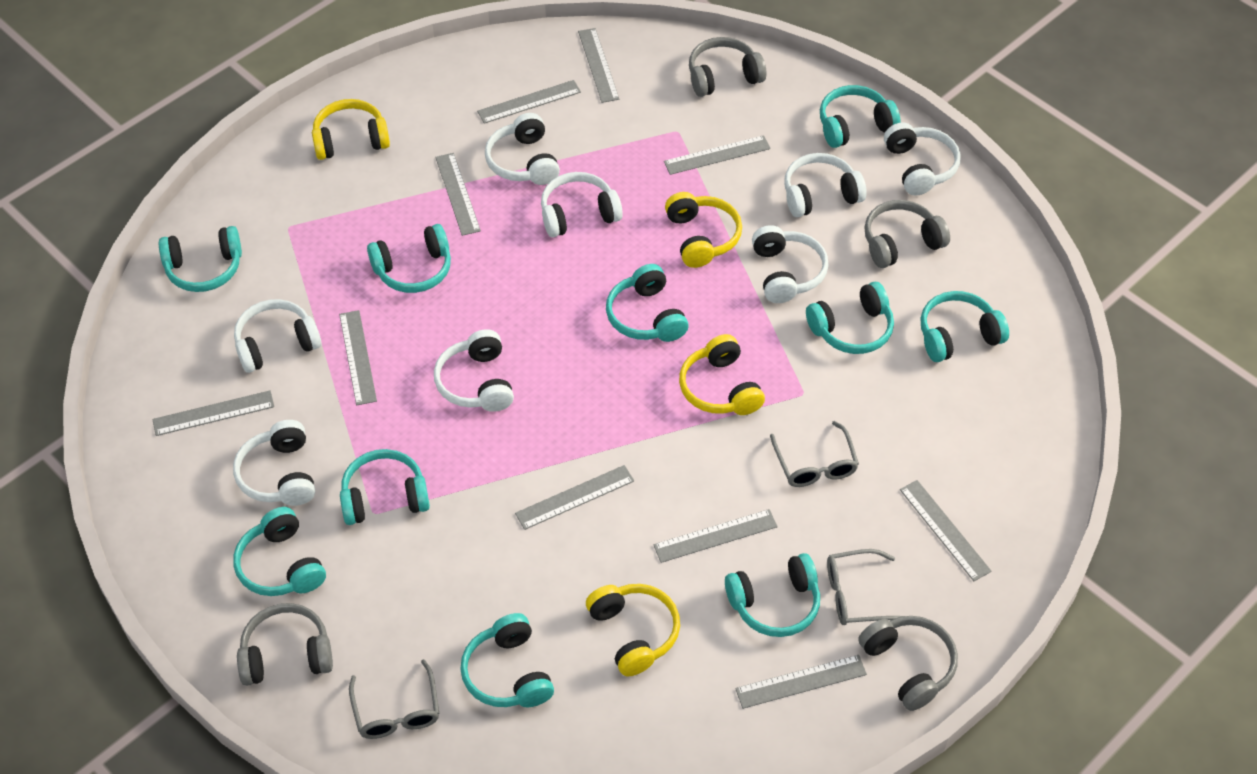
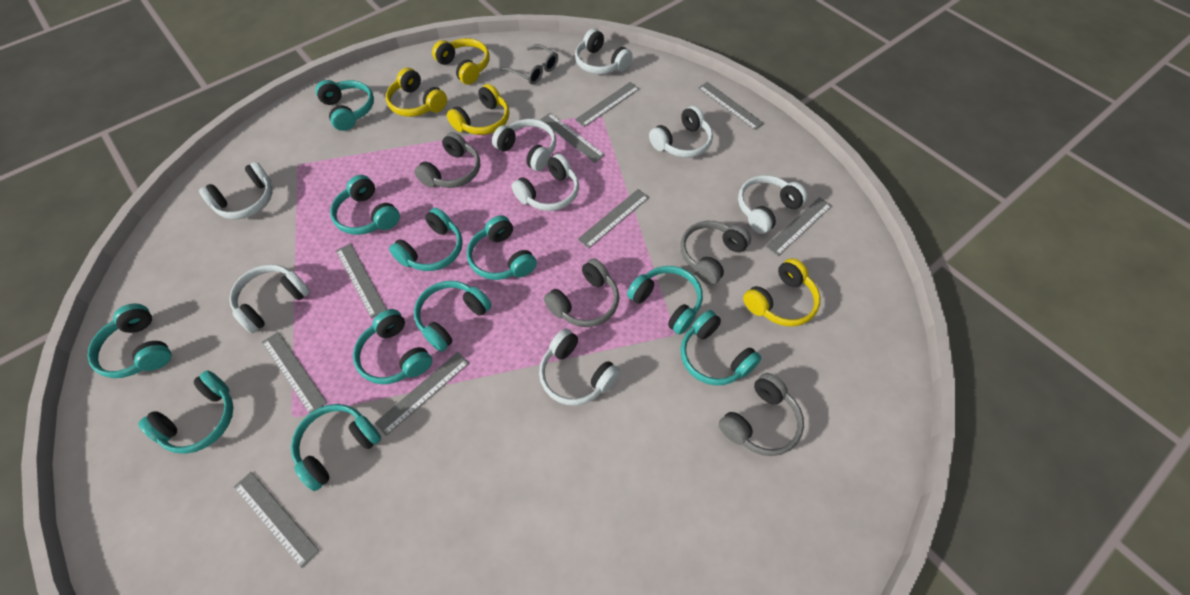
grey glasses: [349,659,439,739] [770,421,859,487] [827,549,903,625] = 3 -> [500,44,558,85] = 1
grey ruler: [152,391,274,436] [339,310,377,405] [435,153,481,236] [477,80,581,124] [515,465,634,530] [578,28,619,103] [653,509,778,563] [664,135,771,175] [735,655,867,709] [900,480,992,581] = 10 -> [234,472,319,568] [262,332,327,414] [336,243,387,319] [375,352,469,436] [540,113,605,163] [575,82,640,127] [577,189,649,249] [698,82,764,130] [766,197,832,256] = 9
turquoise headphones: [159,226,242,292] [233,507,326,596] [340,449,430,525] [367,224,451,293] [460,613,554,707] [606,264,689,342] [725,553,820,637] [806,282,894,354] [820,85,901,148] [921,291,1009,362] = 10 -> [87,304,172,378] [138,370,233,454] [291,404,381,491] [315,80,374,131] [330,175,400,235] [353,309,432,384] [389,208,463,271] [414,281,492,352] [467,215,537,280] [627,266,703,335] [681,310,761,386] = 11

